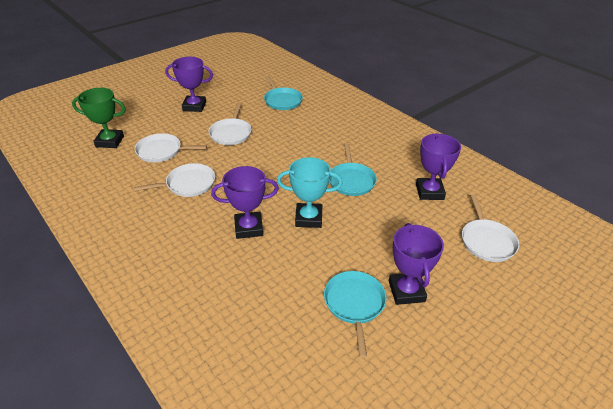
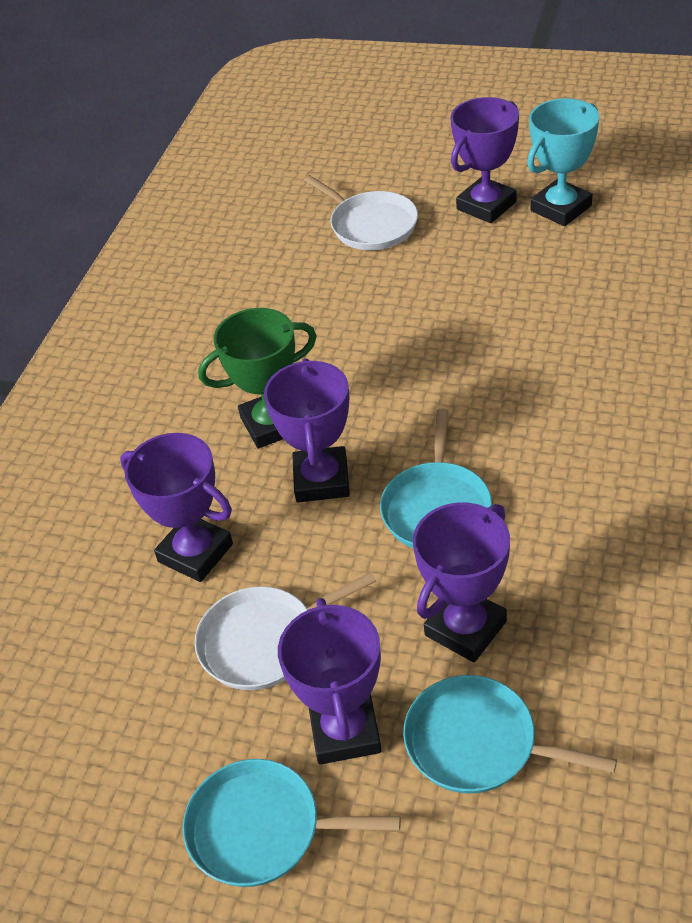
purple trophy: [165,57,213,112] [211,166,279,239] [389,223,444,305] [416,134,461,200] = 4 -> [120,433,233,582] [264,358,350,502] [278,598,382,765] [413,502,510,662] [450,97,519,223] = 5
white pan: [134,163,215,197] [135,133,207,162] [209,103,252,145] [462,195,519,262] = 4 -> [195,572,376,690] [304,175,418,250] = 2

